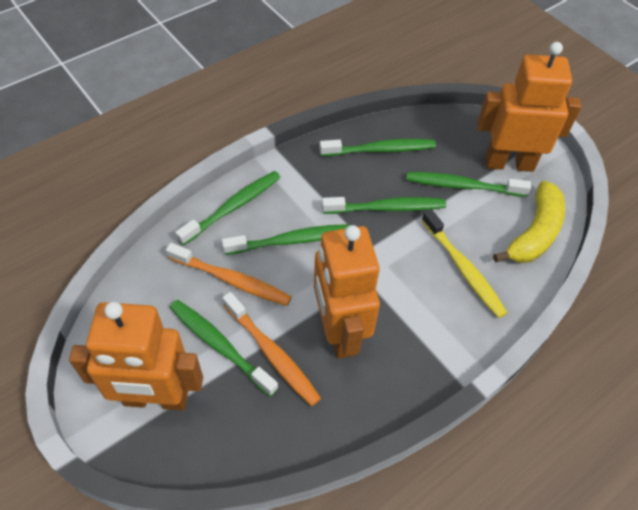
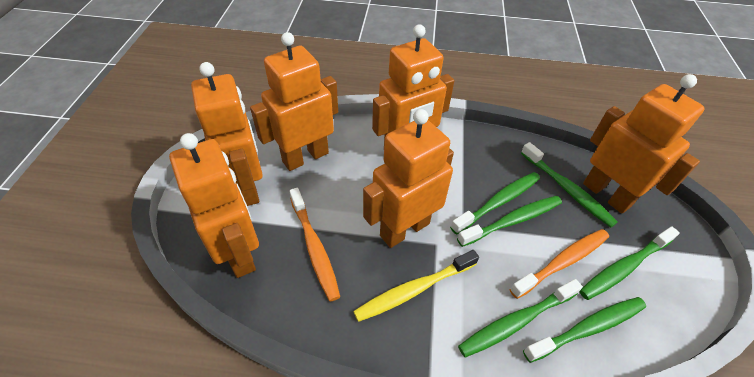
orange robot: [69,302,203,410] [314,225,380,359] [477,42,581,172] = 3 -> [169,133,259,278] [191,62,263,206] [250,32,338,171] [363,109,454,248] [372,24,454,143] [583,74,705,214] = 6
yellow banana: [493,180,565,263] = 1 -> none = 0

